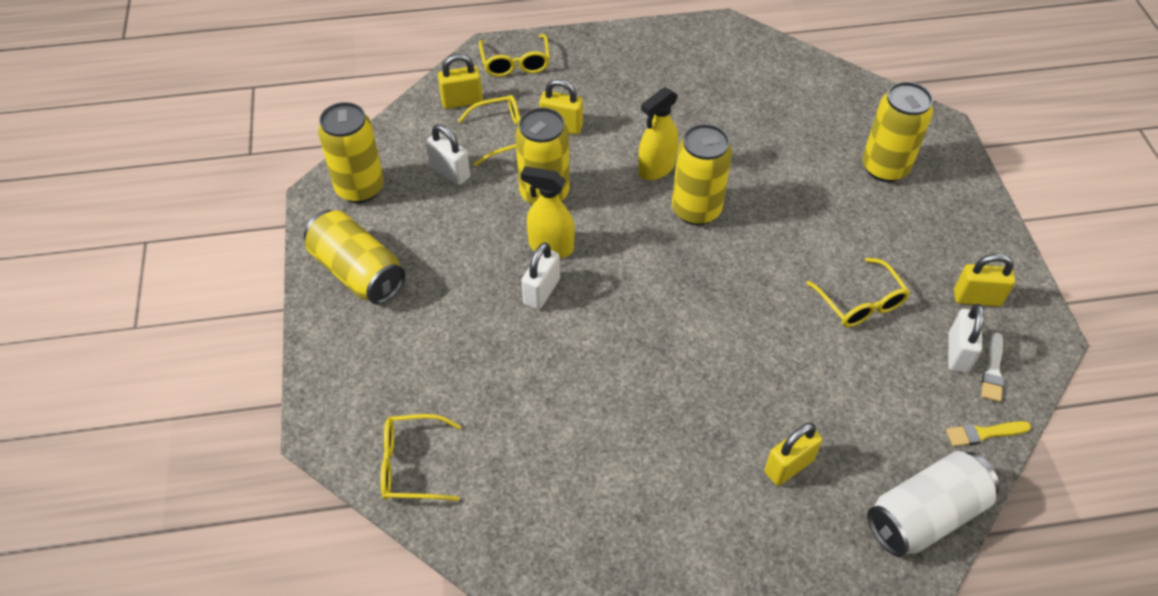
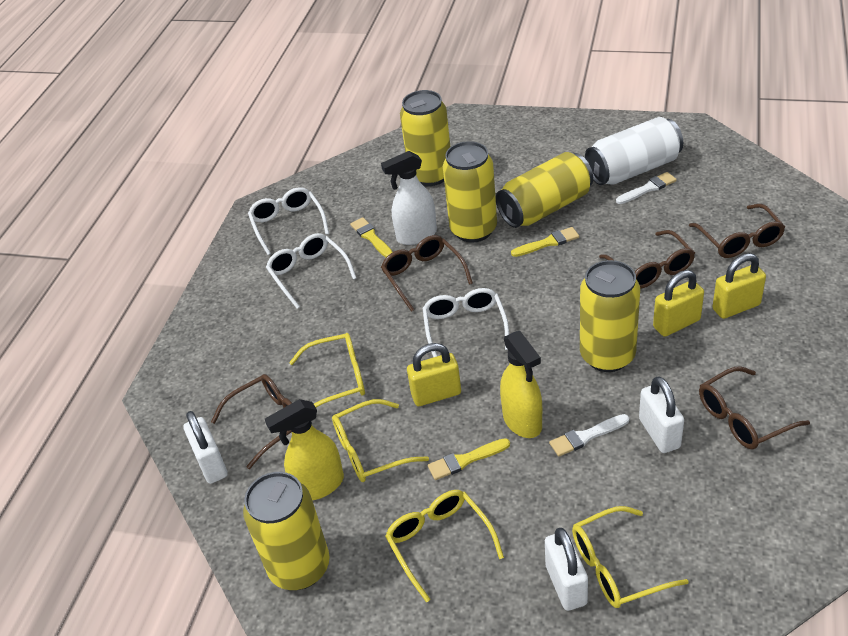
brown glasses: none = 0 -> [211,374,292,469] [381,235,473,312] [599,230,695,289] [689,204,785,258] [699,366,810,449] = 5
white brush: [981,332,1004,402] = 1 -> [549,414,629,456] [616,172,677,204] = 2
white glasses: none = 0 -> [248,187,329,255] [266,233,356,309] [423,288,509,357] = 3
white spray bottle: none = 0 -> [381,151,437,245] = 1
yellow brush: [946,421,1031,447] = 1 -> [350,217,392,257] [428,438,510,480] [511,227,579,257] = 3
yellow padlock: [438,54,483,109] [539,79,583,135] [764,423,823,486] [954,254,1015,307] = 4 -> [407,343,461,406] [653,270,704,337] [712,253,766,319] = 3

